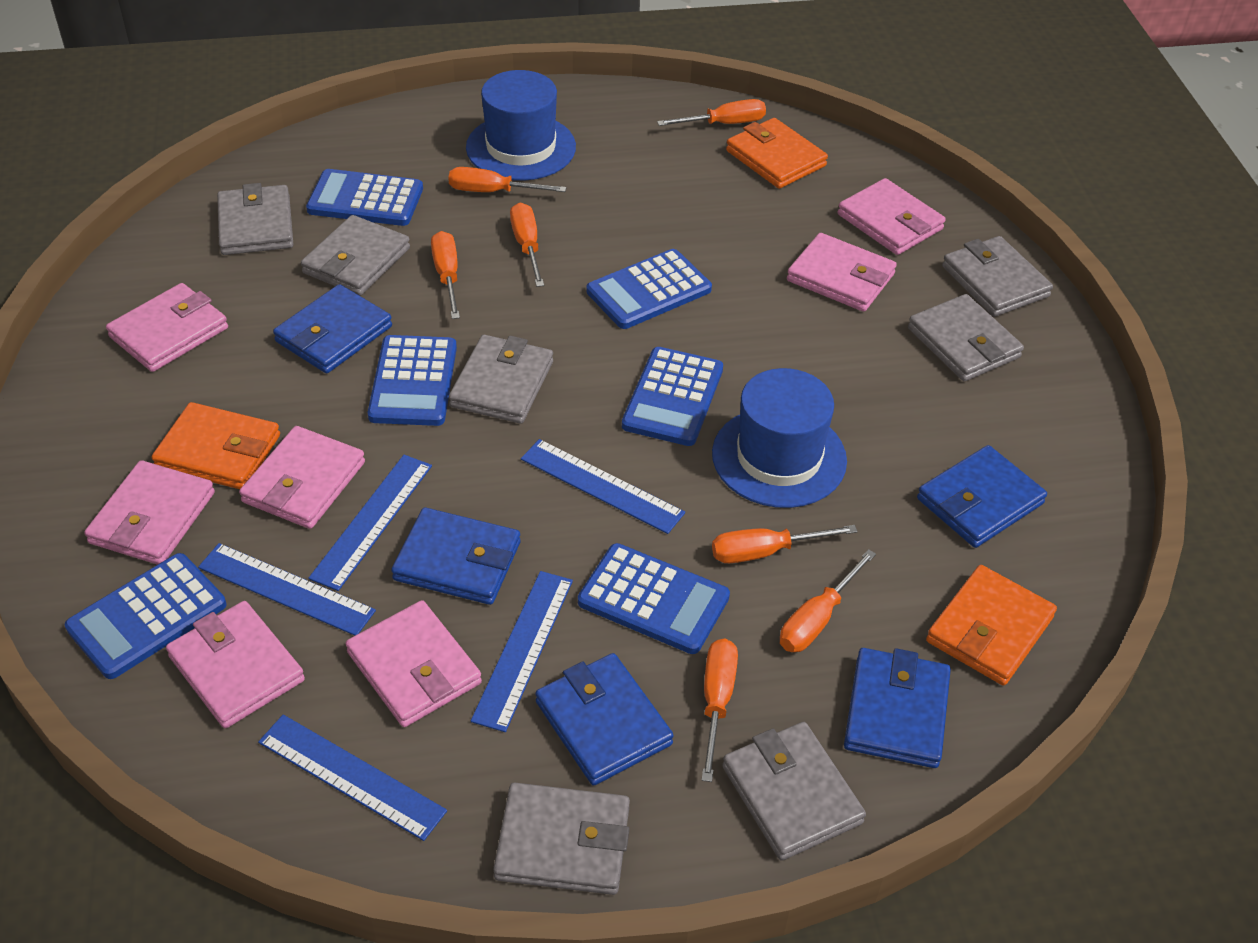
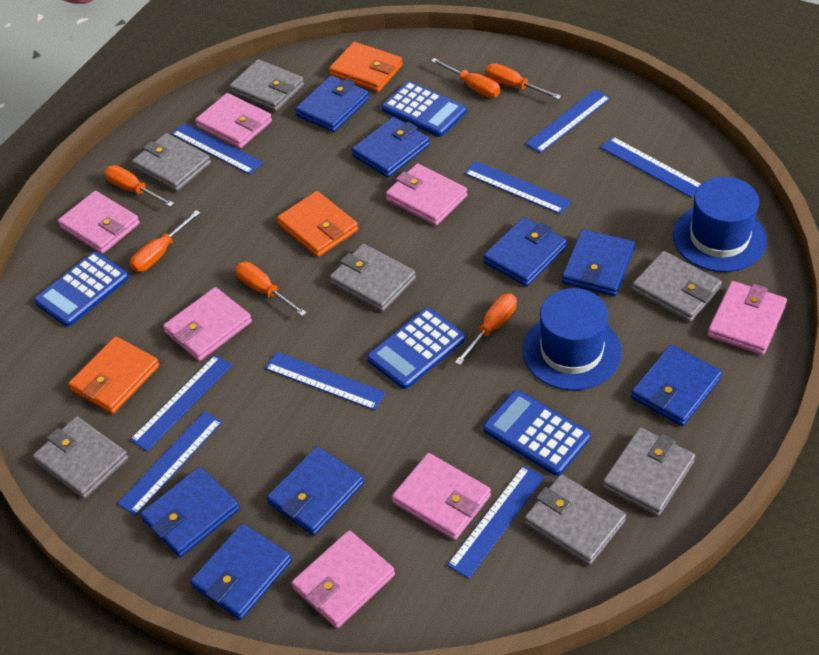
blue calculator: [65,553,226,679] [306,169,423,226] [368,335,457,426] [578,543,730,654] [586,249,712,329] [622,347,723,446] = 6 -> [34,252,129,327] [367,308,465,389] [382,81,467,137] [483,390,590,476] = 4
blue ruler: [198,543,376,636] [258,715,447,841] [309,455,432,591] [471,571,573,732] [521,439,685,534] = 5 -> [117,411,222,516] [130,355,232,451] [171,123,263,174] [265,352,386,410] [447,465,545,579] [464,161,571,214] [525,89,611,153] [600,136,701,198] = 8
blue wallet: [273,284,392,373] [391,507,521,605] [535,653,674,786] [844,648,951,768] [917,445,1047,548] = 5 -> [140,467,240,557] [190,523,292,620] [267,446,364,536] [295,76,369,132] [352,117,430,178] [483,217,567,287] [562,229,635,296] [631,345,722,426] = 8
orange screwdriver: [431,231,460,319] [448,167,566,192] [510,203,544,287] [657,99,766,126] [701,639,738,782] [712,525,858,563] [780,549,876,652] = 7 -> [104,165,174,207] [130,210,200,272] [235,262,307,316] [431,58,500,98] [455,293,517,365] [485,63,561,99] = 6

